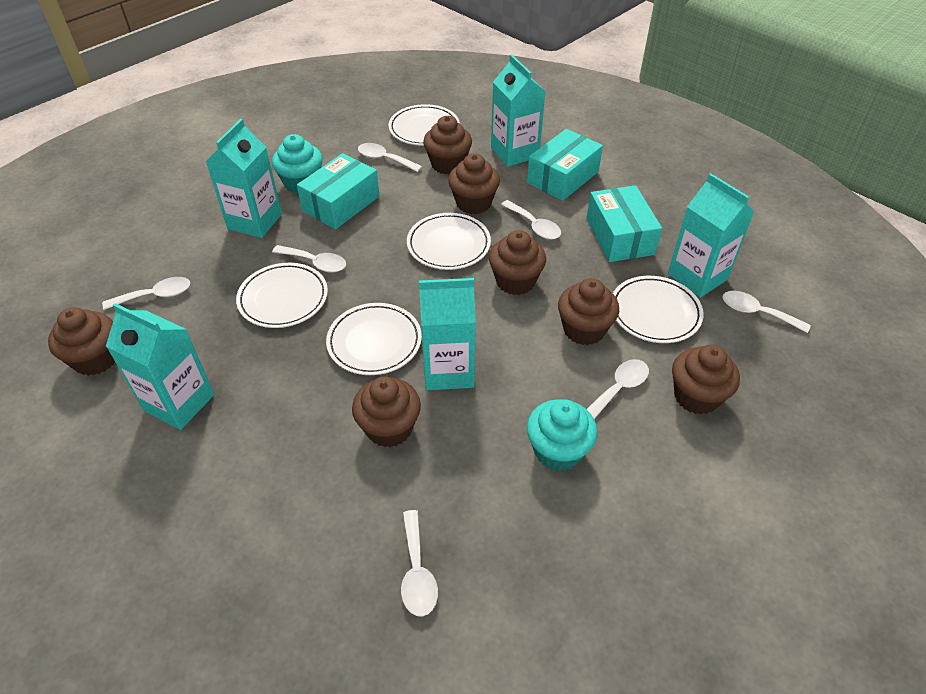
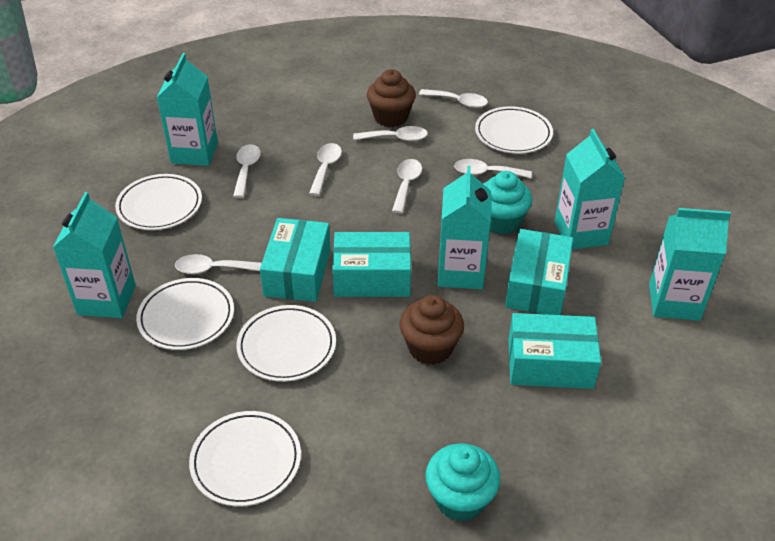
brown cupcake: [48,307,115,376] [352,377,421,448] [423,116,472,175] [448,153,500,214] [489,230,546,295] [558,278,619,345] [672,345,740,415] = 7 -> [367,69,416,127] [400,295,464,365] = 2
turquoise box: [297,153,379,229] [527,129,603,201] [586,185,662,262] = 3 -> [260,218,331,302] [332,232,411,297] [505,229,573,315] [508,313,601,389] = 4

